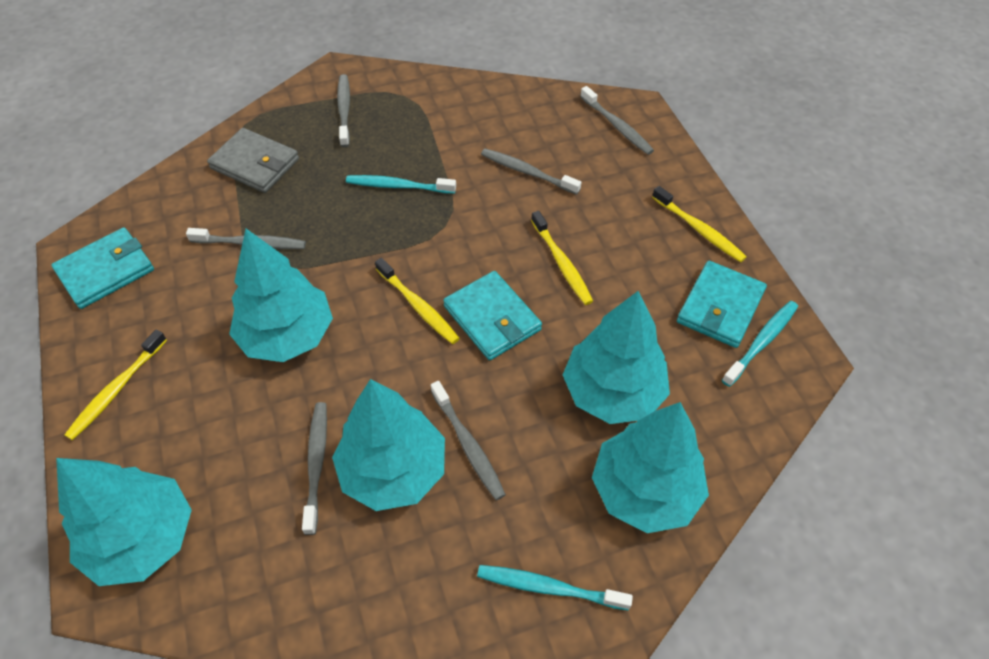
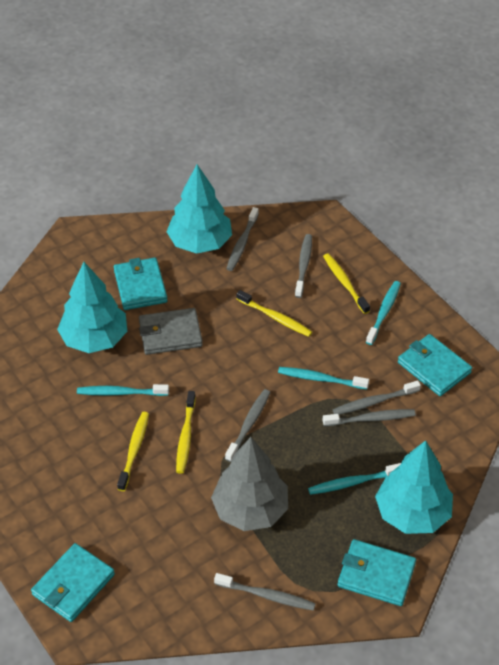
grey tree: none = 0 -> [211,437,288,531] = 1
turquoise toothbrush: [346,175,456,194] [477,565,633,611] [722,301,798,387] = 3 -> [77,384,169,396] [278,367,369,390] [308,463,401,495] [366,281,401,345] = 4
turquoise tree: [56,458,192,586] [229,229,333,362] [332,379,445,511] [563,291,670,424] [592,402,709,533] = 5 -> [57,262,127,353] [167,164,232,254] [375,440,453,534] = 3
turquoise wallet: [51,227,154,309] [443,271,542,360] [677,261,767,348] = 3 -> [31,543,115,622] [114,258,168,310] [338,539,416,606] [398,334,472,396] = 4

